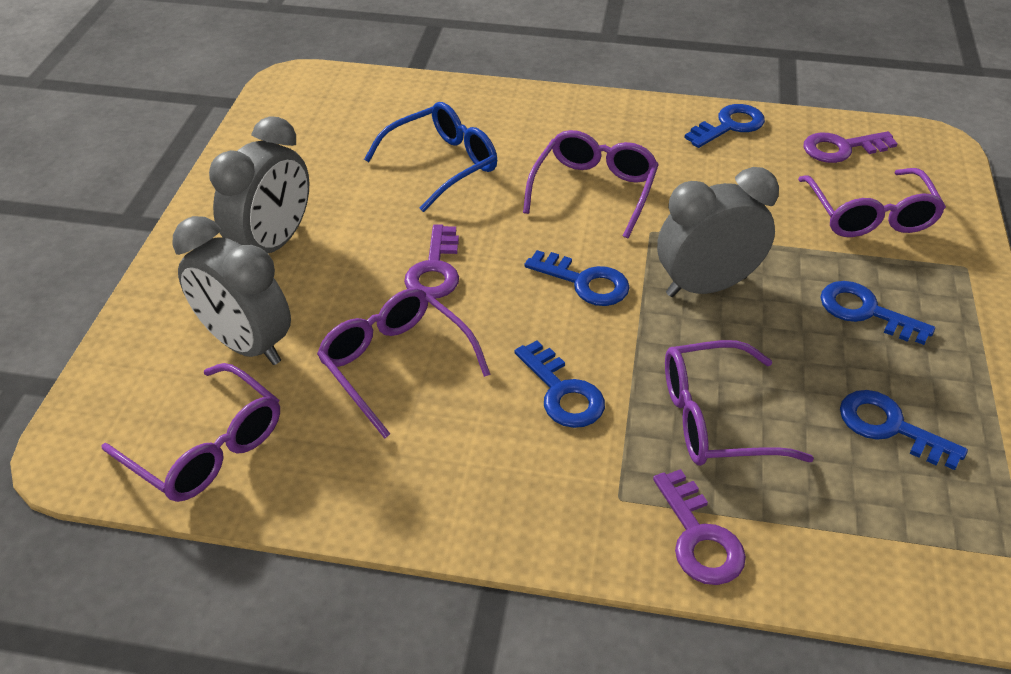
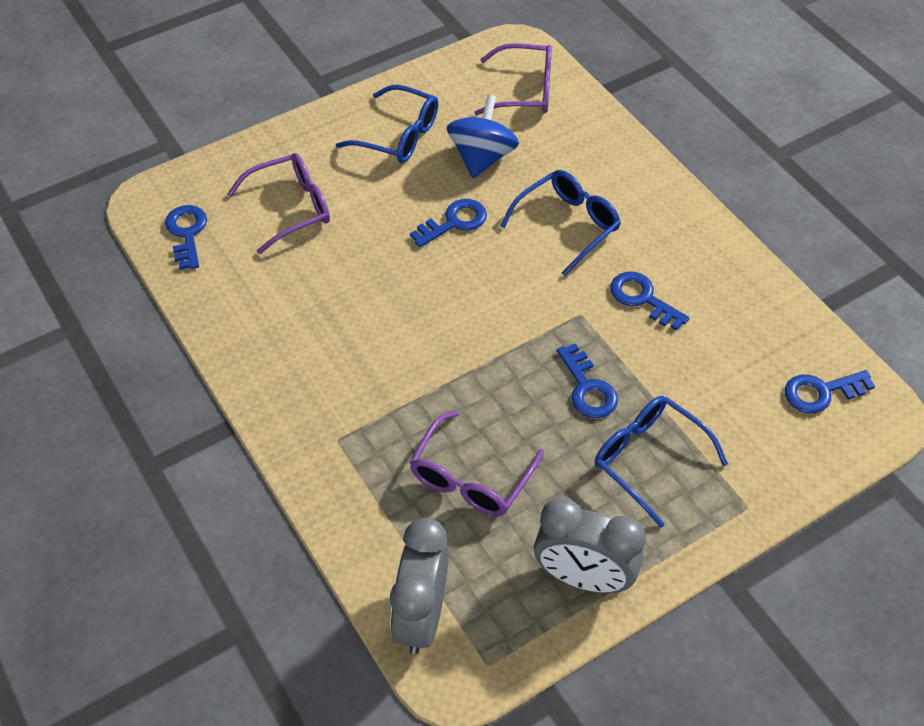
blue glasses: [364,102,497,212] = 1 -> [336,85,438,163] [500,170,621,276] [595,396,728,527] = 3
blue spinning top: none = 0 -> [447,95,519,178] = 1
grey clock: [172,216,291,365] [209,116,309,253] [657,167,779,297] = 3 -> [390,518,449,654] [534,497,646,593] = 2
purple glasses: [102,363,280,502] [317,288,491,439] [523,130,659,238] [665,340,814,466] [798,168,946,237] = 5 -> [227,153,330,254] [409,411,544,516] [474,43,552,115] = 3
purple key: [404,224,459,299] [653,469,746,585] [803,131,898,163] = 3 -> none = 0

